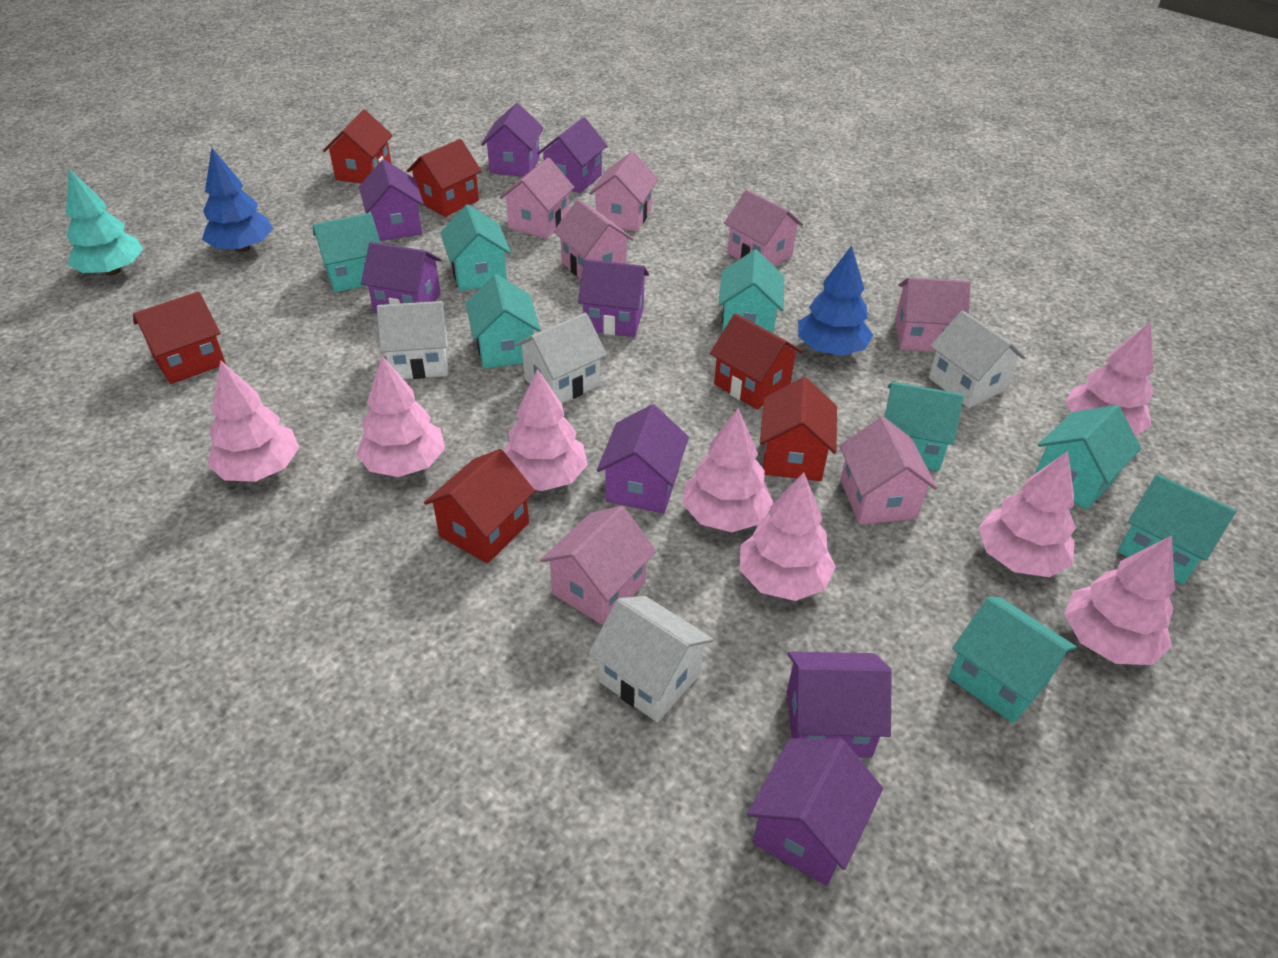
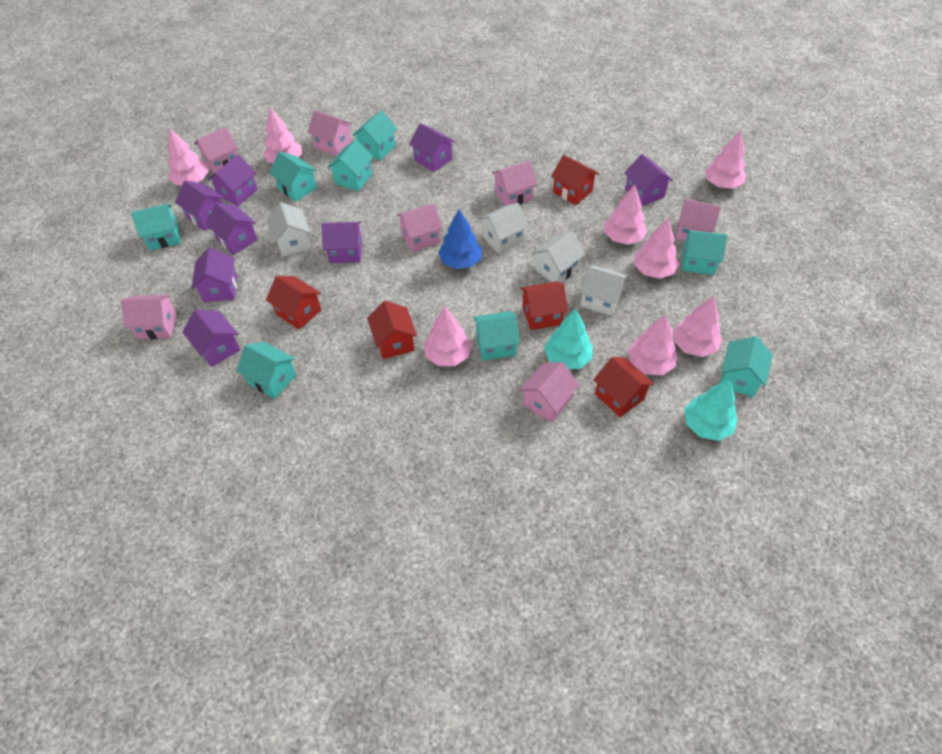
blue tree: [202,147,273,252] [798,246,873,356] = 2 -> [438,209,482,269] = 1
red house: [133,291,226,384] [323,109,393,184] [407,139,482,217] [424,449,535,563] [710,313,803,410] [760,377,837,481] = 6 -> [266,276,321,330] [367,301,417,359] [520,281,568,330] [551,155,599,205] [593,357,654,417] = 5
turquoise tree: [66,169,143,276] = 1 -> [544,309,593,369] [684,379,738,441] = 2

